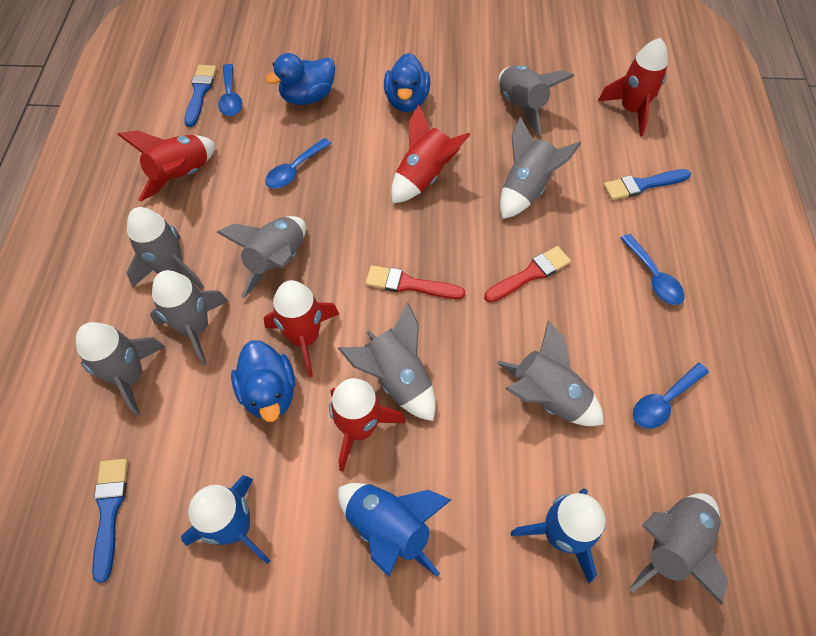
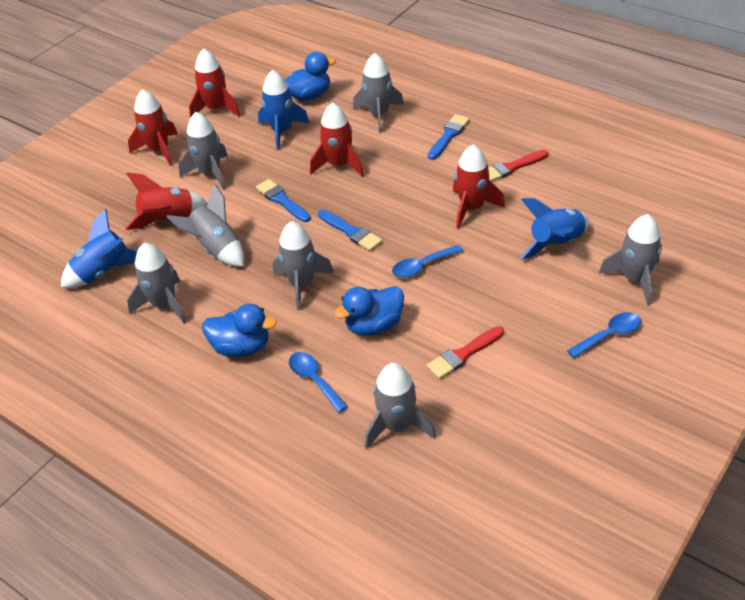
blue spoon: [218,64,242,116] [265,138,331,189] [621,234,684,305] [633,363,709,429] = 4 -> [289,352,348,413] [392,245,463,278] [567,312,641,358] = 3
grey rocket: [76,322,165,417] [126,207,204,289] [150,270,228,366] [216,216,306,298] [338,303,436,421] [497,321,604,426] [499,65,574,135] [500,117,582,219] [629,493,728,605] = 9 -> [127,243,186,323] [167,184,244,267] [179,112,228,190] [273,221,334,310] [353,53,404,133] [365,363,436,449] [599,214,662,305] = 7

